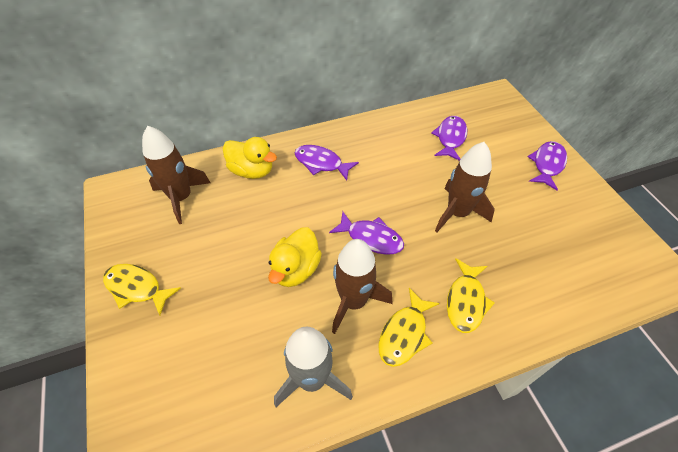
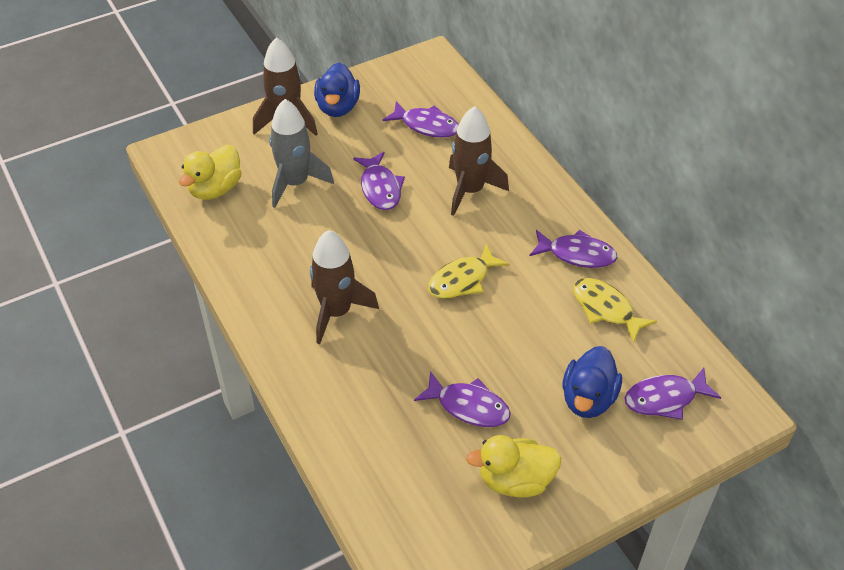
blue duck: none = 0 -> [314,63,360,117] [562,346,622,418] = 2
purple fish: [295,145,359,181] [329,212,404,255] [431,116,467,161] [527,141,567,190] = 4 -> [353,152,405,210] [382,101,459,138] [414,371,511,427] [529,230,618,268] [625,368,721,420] = 5
yellow fish: [103,264,181,316] [378,288,440,367] [447,258,495,333] = 3 -> [428,243,509,299] [573,278,657,343] = 2

